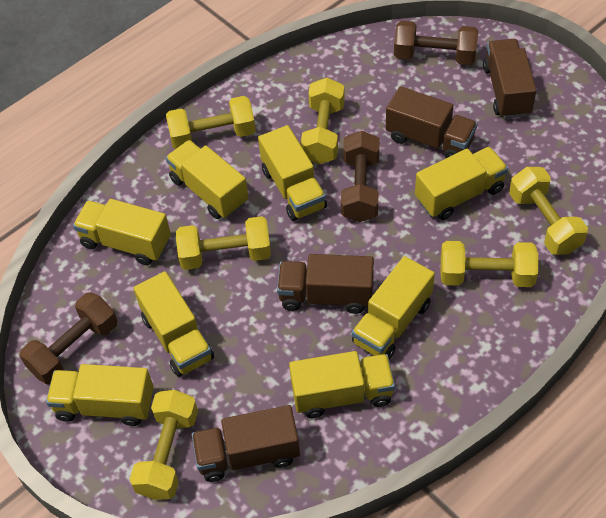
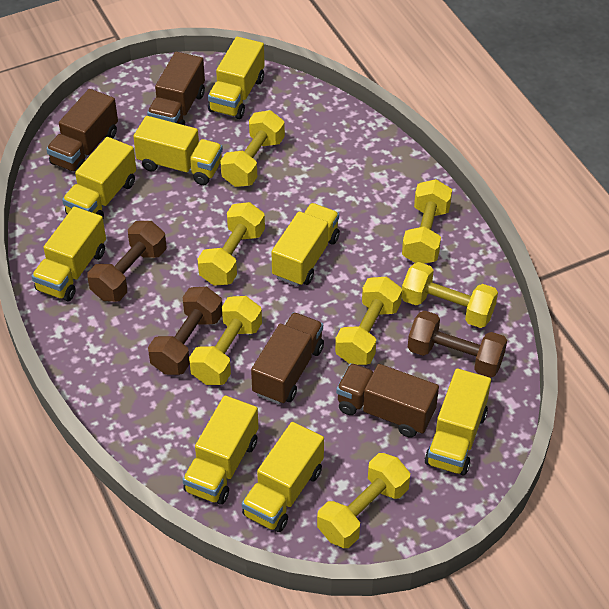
yellow dumbbell: [130,390,198,500] [166,96,256,149] [176,216,271,270] [301,78,345,164] [441,241,538,287] [509,167,588,255] = 6 -> [189,296,262,385] [198,202,265,286] [220,110,285,187] [317,453,410,548] [335,277,402,365] [402,179,452,264] [402,262,498,328] = 7

